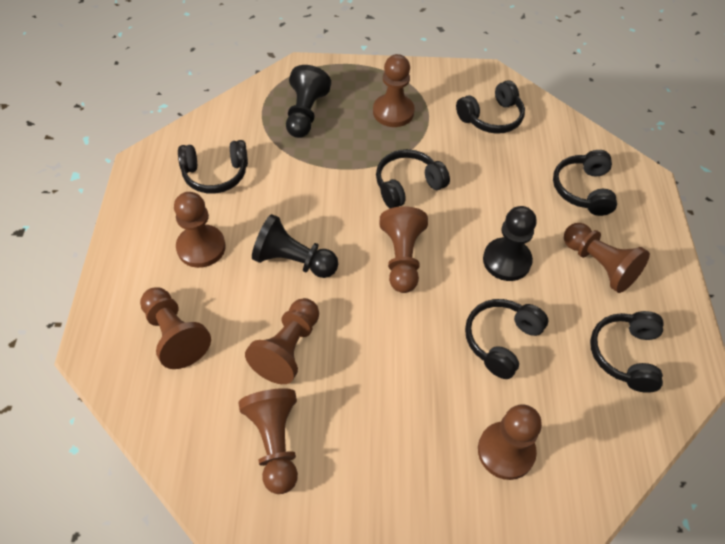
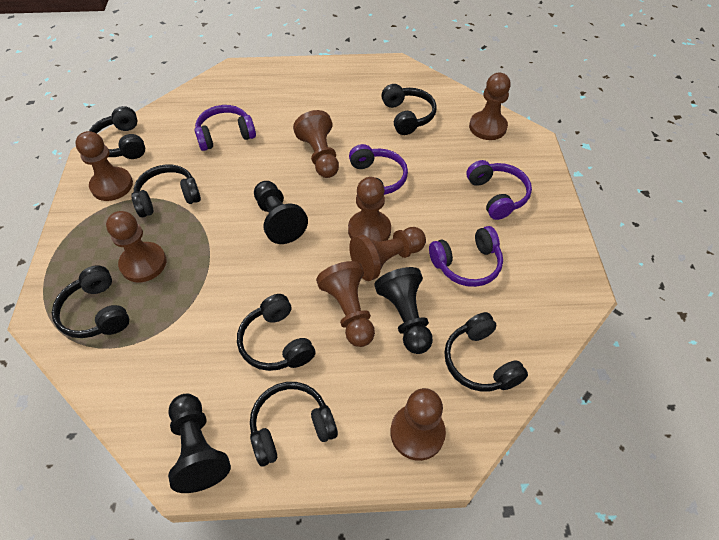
black headphones: [178,140,248,194] [376,149,450,208] [456,80,525,134] [465,299,548,379] [553,150,617,216] [590,311,663,393] = 6 -> [52,266,129,338] [89,106,145,159] [131,164,201,218] [237,294,315,371] [250,382,338,466] [381,84,437,135] [444,312,528,392] = 7
purple headphones: none = 0 -> [194,105,256,151] [349,144,408,195] [429,226,503,287] [466,160,532,220] = 4

